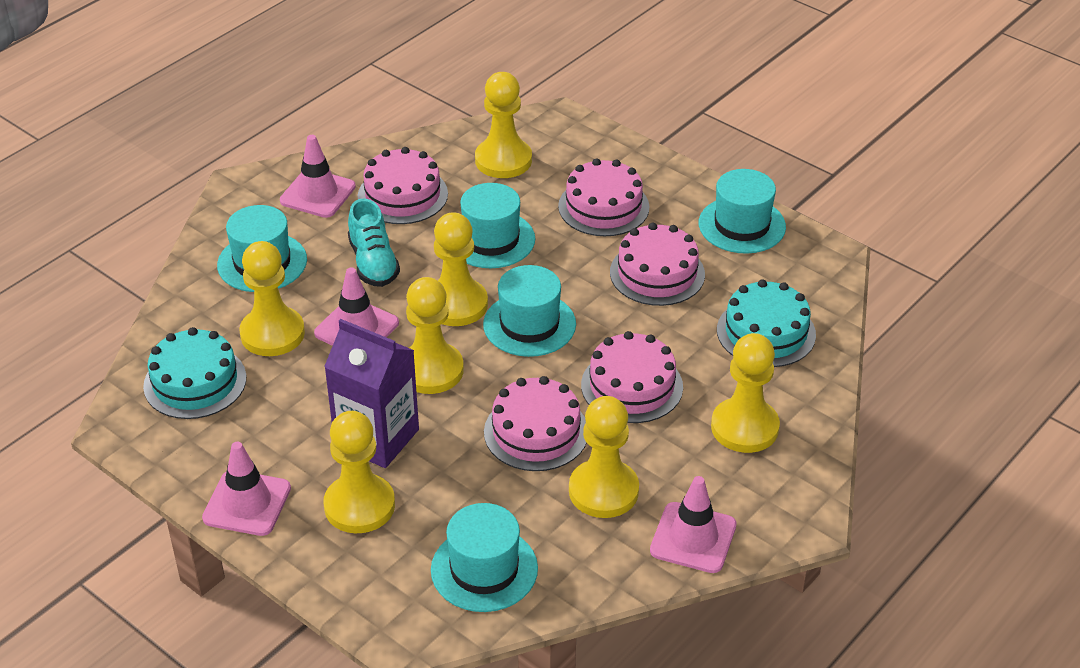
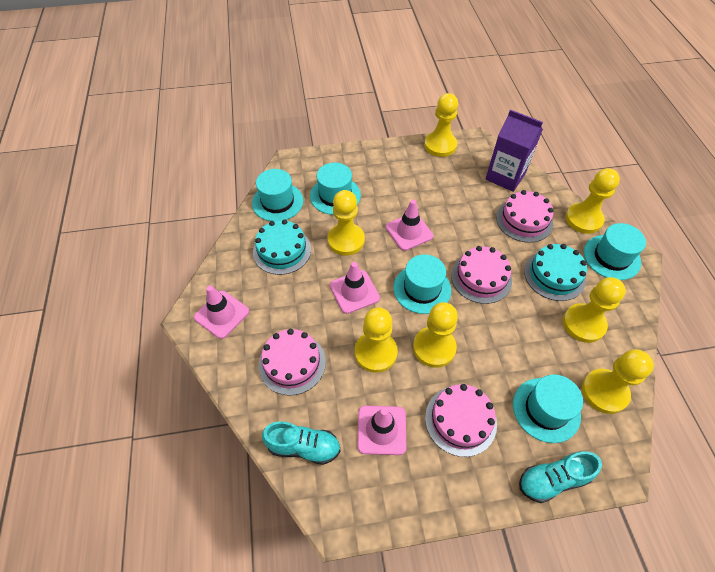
pink cake: [357,147,448,224] [484,376,587,471] [558,158,649,236] [581,331,683,423] [610,222,705,306] = 5 -> [259,329,326,396] [425,384,497,457] [451,246,512,304] [496,190,554,243] = 4
turquoise shoe: [348,199,400,287] = 1 -> [262,422,341,465] [519,452,602,503] = 2

